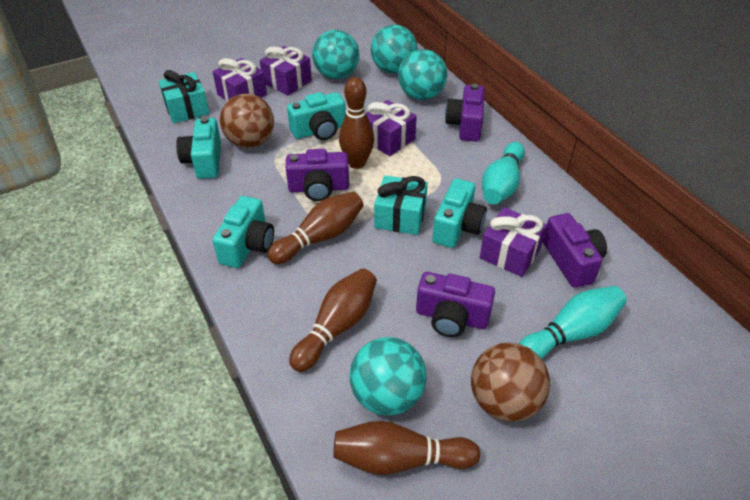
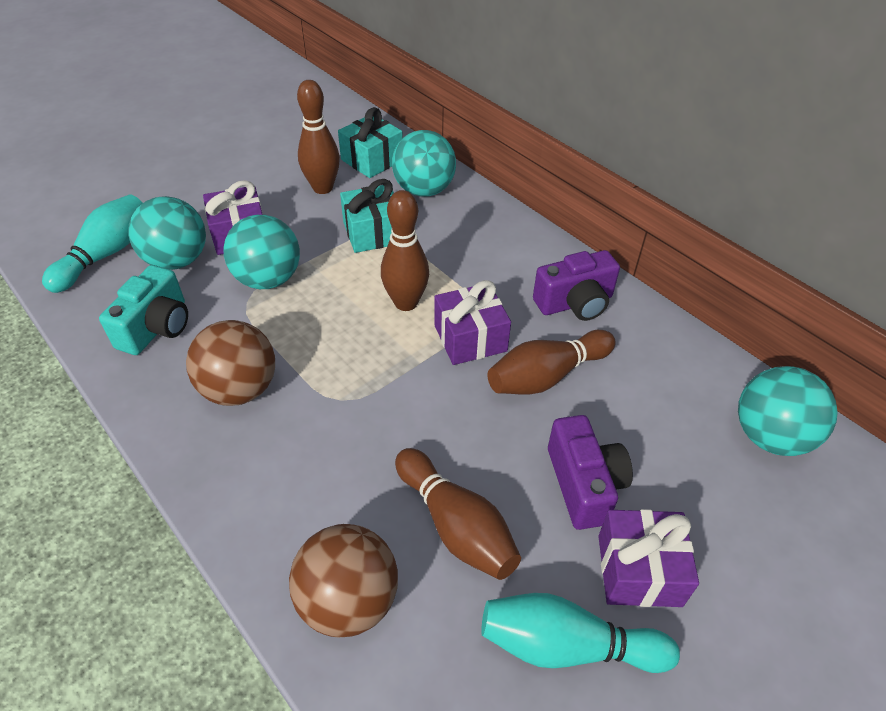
purple camera: [286,149,349,201] [416,272,495,337] [445,84,485,141] [543,213,607,288] = 4 -> [533,250,620,321] [548,415,633,530] = 2
purple gift: [213,58,267,101] [260,46,312,96] [366,100,417,156] [480,207,547,277] = 4 -> [203,180,263,255] [434,280,511,365] [598,509,699,607] = 3
turquoise camera: [176,117,221,179] [212,196,274,268] [287,92,346,140] [432,178,487,248] = 4 -> [99,265,188,355] = 1

